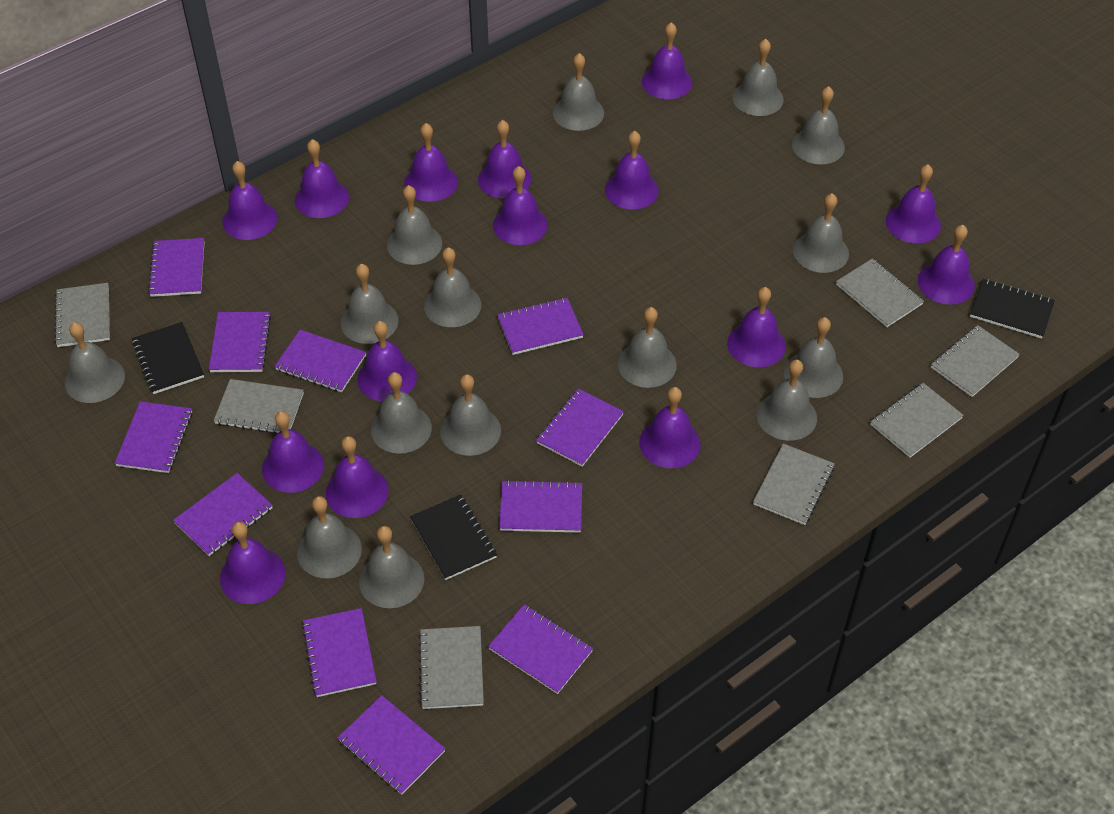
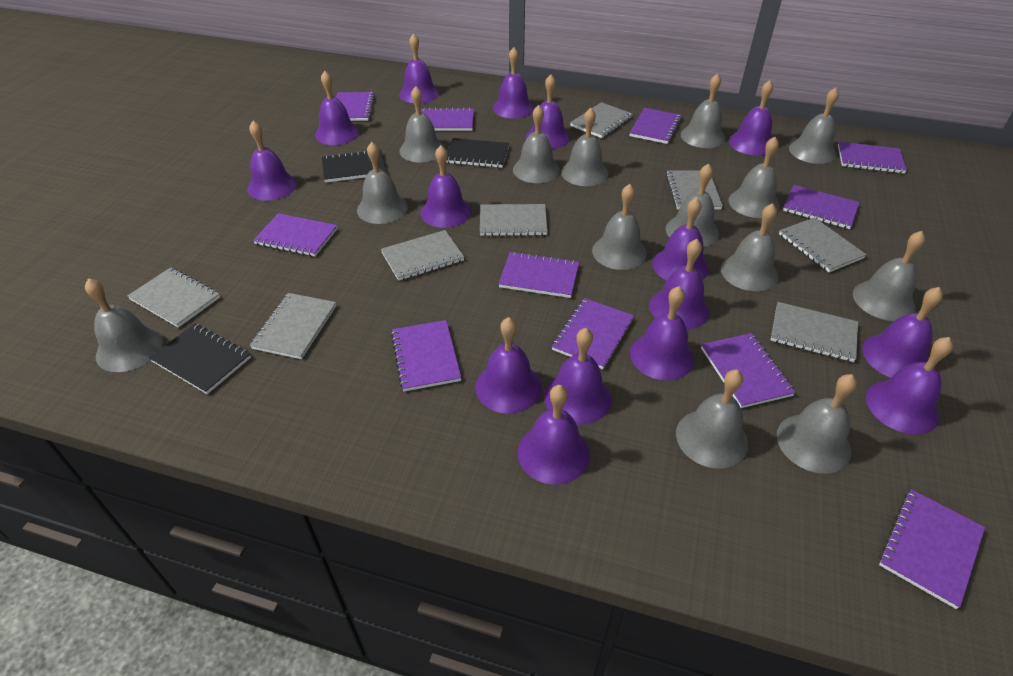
grey bell: [65,322,125,403] [297,496,362,578] [341,264,398,344] [359,526,424,608] [371,372,432,454] [387,185,442,265] [424,247,481,327] [440,374,501,456] [553,53,604,131] [618,307,677,388] [732,39,784,116] [756,360,817,441] [784,317,843,398] [792,86,845,164] [793,193,849,273] = 15 -> [85,278,163,372] [357,142,408,224] [399,86,444,162] [513,105,560,183] [561,108,608,186] [592,184,647,270] [665,163,719,247] [676,369,748,469] [681,73,726,148] [721,203,778,291] [728,137,780,218] [777,374,857,474] [789,88,839,164] [853,231,925,321] = 14
grey notebook: [54,283,110,347] [214,379,304,434] [418,626,484,709] [753,444,835,525] [836,259,924,327] [870,383,964,458] [931,325,1020,397] = 7 -> [127,267,220,328] [250,293,336,359] [381,230,464,281] [480,204,548,236] [570,102,633,138] [666,170,723,209] [771,302,858,362] [779,217,867,272] = 8

